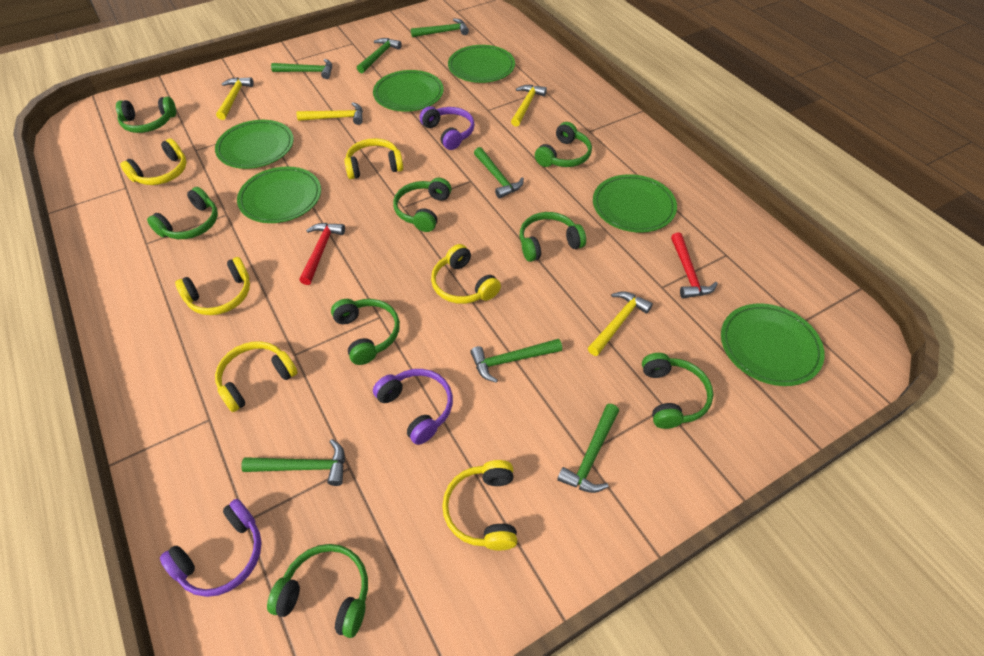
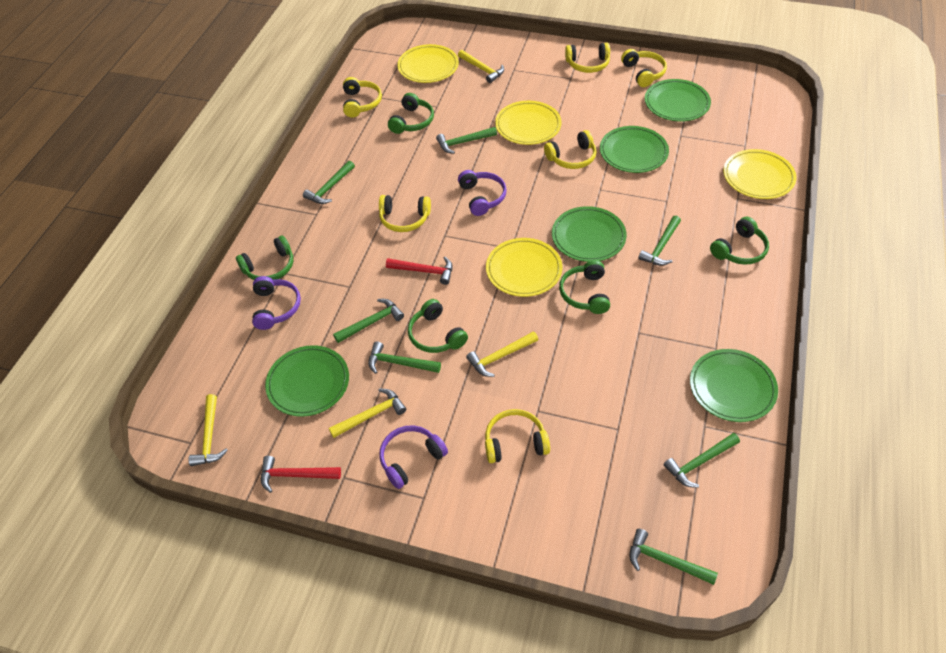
green headphones: [116,97,176,133] [147,187,218,239] [267,544,368,638] [331,299,400,365] [393,178,451,232] [520,212,586,262] [535,122,592,167] [642,353,713,429] = 8 -> [236,236,293,280] [388,93,434,134] [408,299,468,353] [559,260,610,314] [710,217,769,265] = 5
green plate: [215,120,294,169] [237,166,321,223] [373,70,444,112] [448,45,515,83] [593,174,677,233] [721,303,825,386] = 6 -> [265,345,349,417] [552,206,627,262] [600,126,669,173] [645,79,711,122] [690,349,778,422] = 5
yellow plate: none = 0 -> [397,44,459,83] [486,238,562,297] [495,101,562,145] [723,149,797,199] = 4

